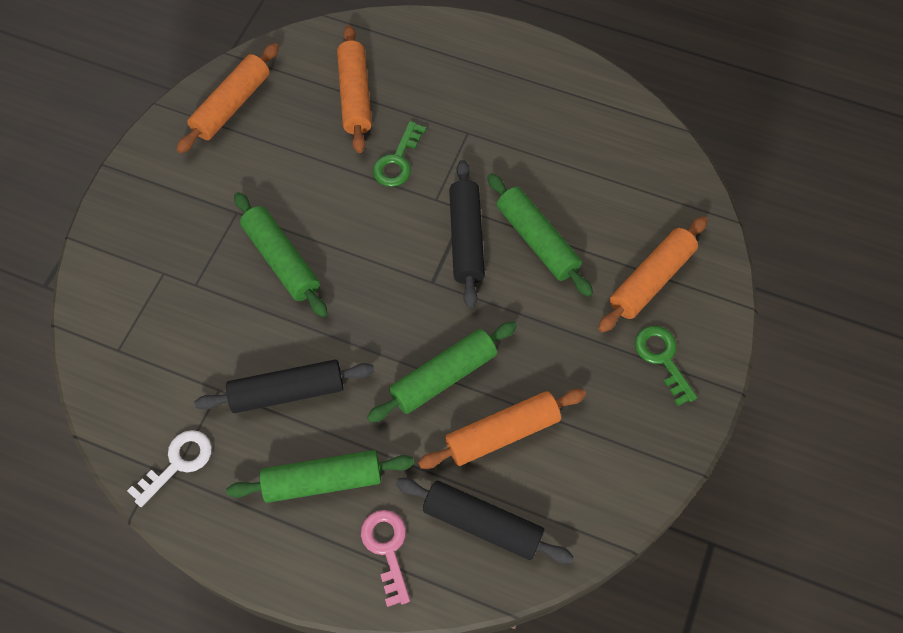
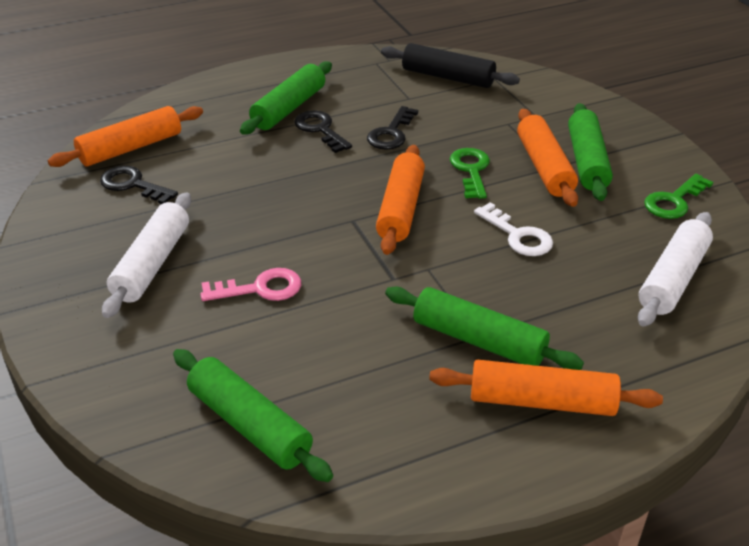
black key: none = 0 -> [100,166,178,204] [294,110,352,153] [367,106,418,150] = 3
black rolling pin: [194,360,374,413] [396,478,574,564] [449,160,485,308] = 3 -> [381,43,520,88] = 1
white rolling pin: none = 0 -> [102,192,191,318] [638,212,713,327] = 2

